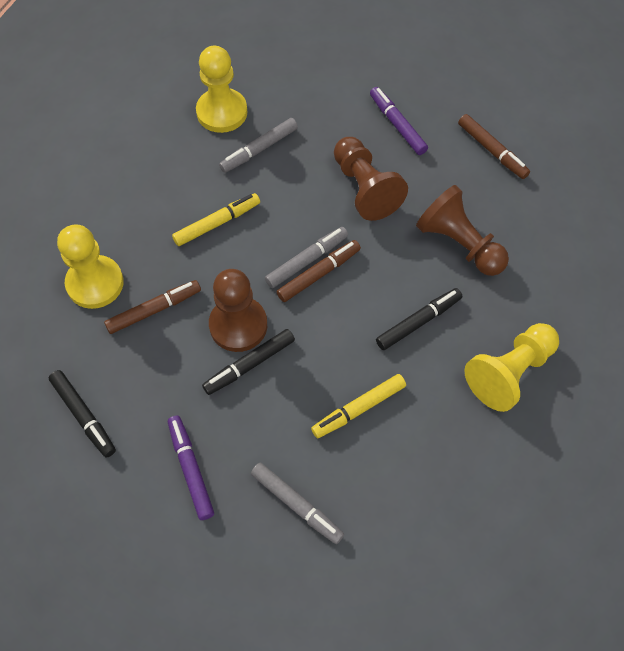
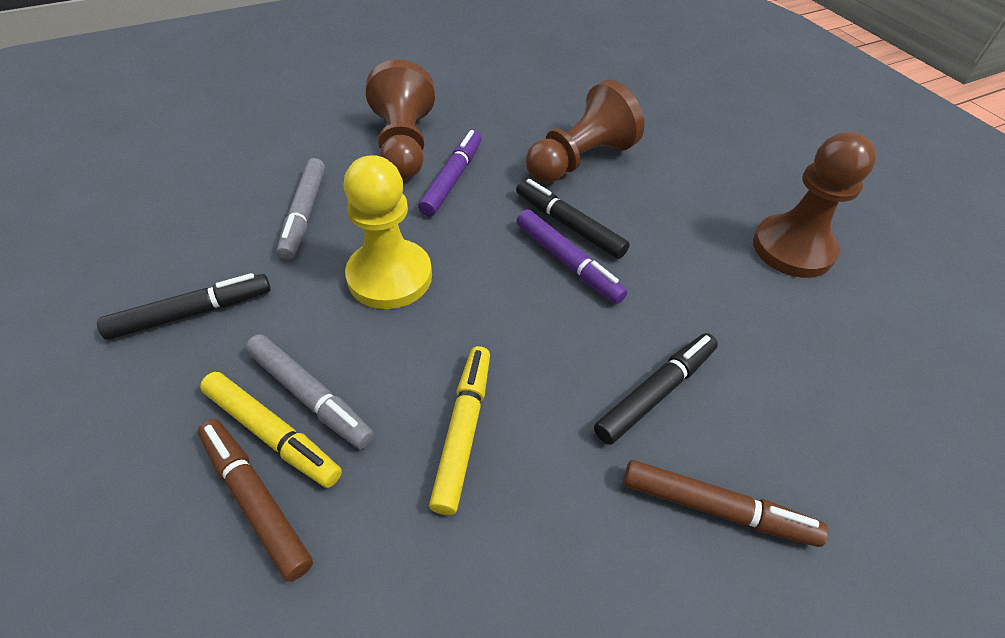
brown marker: [104,280,201,334] [277,240,361,302] [458,114,530,179] = 3 -> [198,419,313,582] [623,460,828,547] = 2
grey marker: [219,118,298,173] [251,462,344,544] [265,227,348,288] = 3 -> [245,334,374,449] [277,158,325,260] = 2
yellow pawn: [57,224,124,309] [196,46,247,133] [464,323,559,412] = 3 -> [344,155,432,309] = 1

